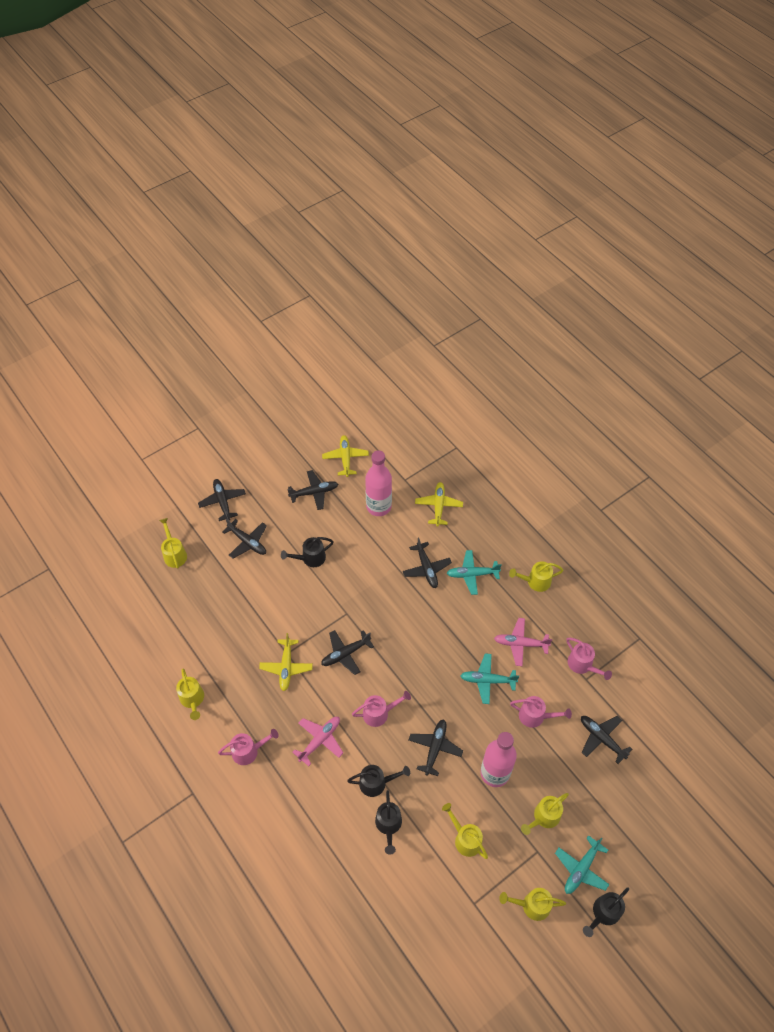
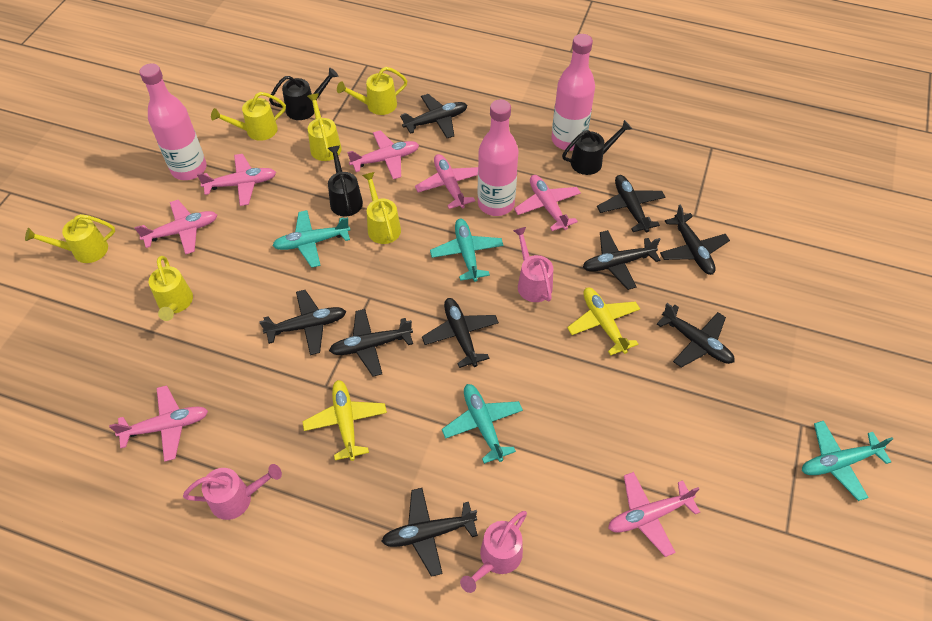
black plane: [198,479,246,521] [222,519,267,559] [287,470,338,510] [321,630,374,675] [403,537,452,588] [409,719,463,776] [581,716,632,764] = 7 -> [259,290,346,355] [329,309,413,376] [381,488,478,577] [400,94,467,138] [422,298,499,368] [583,230,661,290] [597,175,665,233] [657,303,735,368] [660,205,730,275] = 9
black watering can: [281,537,334,567] [347,765,410,797] [375,790,402,855] [583,887,629,937] = 4 -> [269,68,338,120] [328,146,363,217] [562,120,632,175] = 3
pink bottle: [365,451,392,516] [480,732,517,787] = 2 -> [139,63,207,180] [478,99,519,216] [552,34,595,151] = 3
pink plane: [293,717,343,766] [494,618,552,666] = 2 -> [109,385,208,462] [134,200,217,255] [197,154,276,206] [347,130,419,179] [415,154,478,209] [514,175,581,231] [608,472,700,557] = 7
pink watering can: [218,729,279,765] [352,691,411,727] [510,696,572,728] [566,638,612,680] = 4 -> [183,464,282,520] [460,511,527,593] [513,227,553,302] = 3
turquoise plane: [447,550,502,595] [460,653,519,704] [555,835,609,894] = 3 -> [272,210,350,268] [430,219,503,282] [442,384,523,464] [802,421,893,501] = 4
yellow plane: [259,633,313,691] [322,435,369,477] [415,482,463,527] = 3 -> [302,380,387,461] [567,287,640,356] = 2

